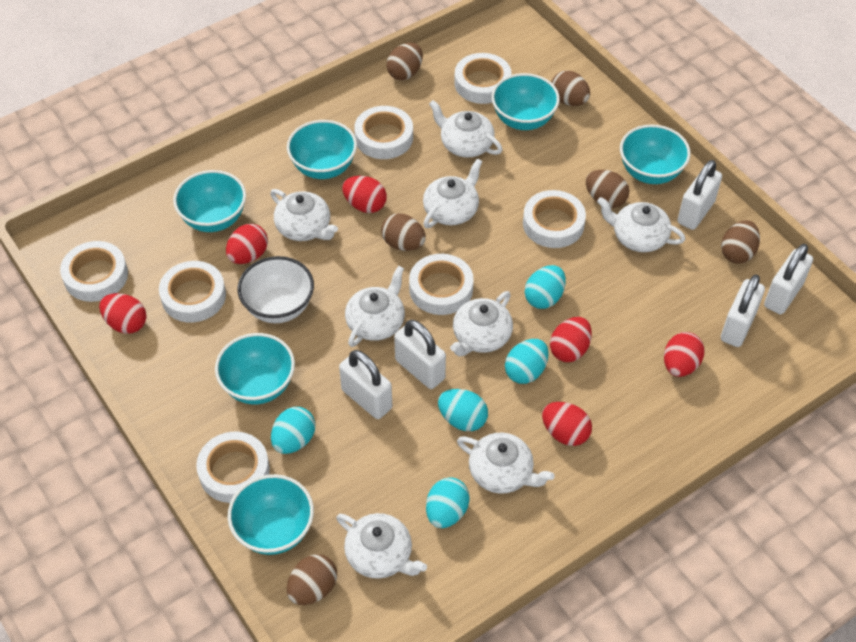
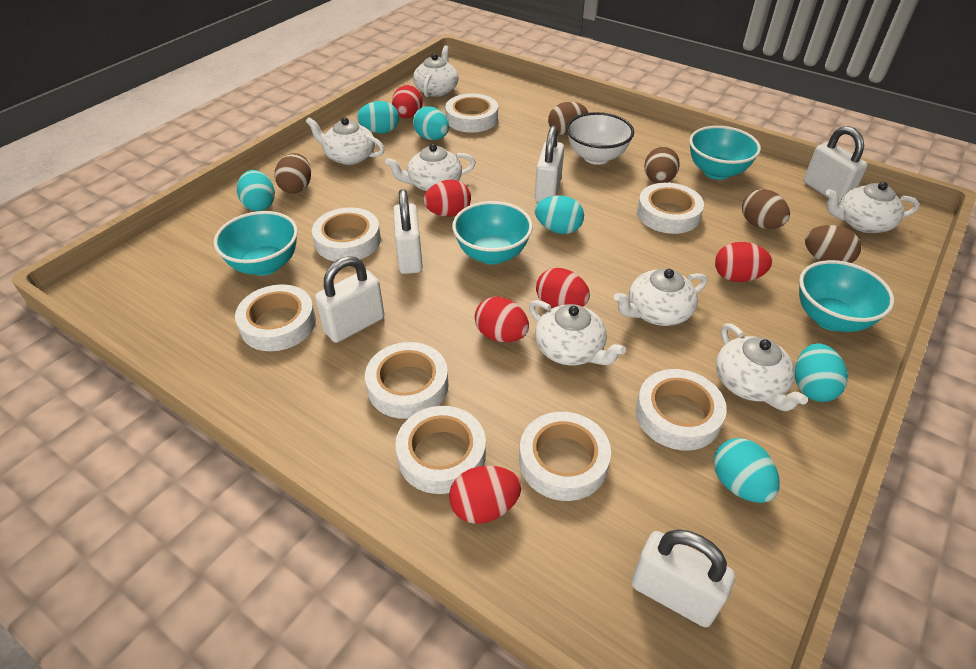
brown egg: [287,554,337,605] [381,213,426,251] [386,43,423,80] [551,70,590,106] [586,170,629,208] [721,220,760,264] = 6 -> [275,153,311,194] [548,102,588,135] [644,147,680,184] [742,189,790,229] [805,225,861,263] = 5
turquoise bowl: [173,170,246,232] [215,333,295,404] [228,474,314,555] [287,120,357,179] [491,73,560,130] [620,124,691,184] = 6 -> [214,211,298,276] [452,201,533,264] [689,126,761,180] [799,260,894,332] = 4
turquoise egg: [271,407,315,454] [426,477,470,528] [438,389,488,431] [505,339,549,384] [525,265,566,309] = 5 -> [237,170,275,211] [357,101,399,133] [413,106,449,140] [535,195,584,234] [714,438,780,503] [795,343,848,402] = 6
white tape: [60,241,128,302] [159,261,226,322] [196,432,270,503] [354,106,413,159] [409,254,474,315] [454,53,512,104] [523,190,586,248] = 7 -> [235,284,316,351] [312,207,381,261] [365,342,449,419] [395,406,486,494] [445,94,498,133] [519,412,611,501] [636,369,727,450] [637,183,704,234] = 8
white teapot: [270,189,338,241] [336,513,427,579] [345,266,405,347] [423,158,482,228] [429,100,502,158] [450,291,513,357] [457,433,555,494] [597,197,685,252] = 8 -> [306,117,385,165] [385,144,476,191] [413,45,459,97] [529,300,626,365] [614,268,707,326] [716,323,808,411] [825,182,920,233] = 7

